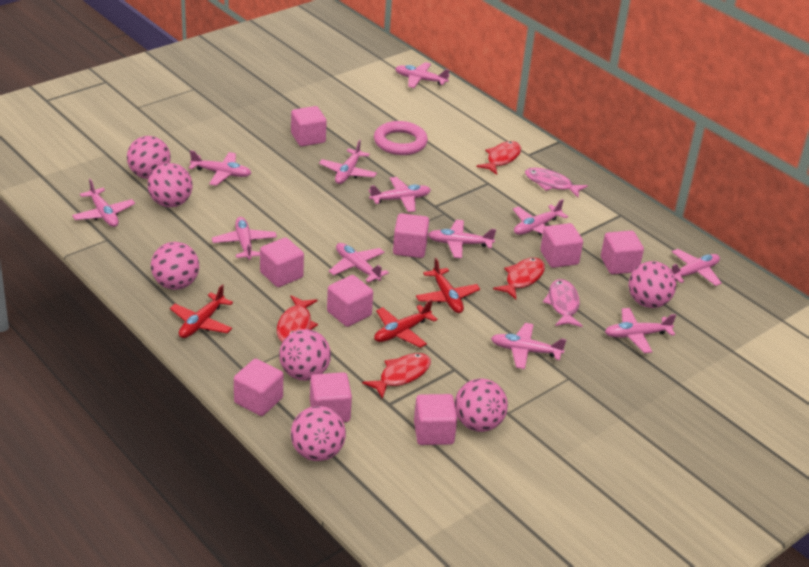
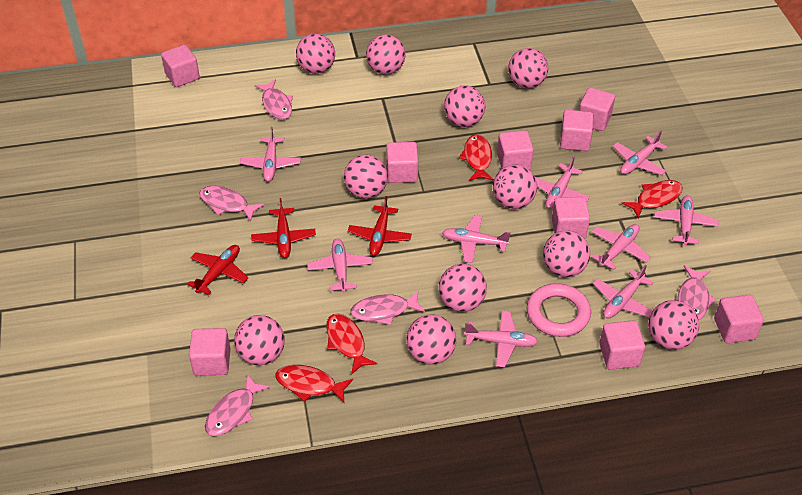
pink ball: [127,136,171,179] [148,163,192,207] [151,242,199,290] [279,329,331,381] [291,406,346,461] [455,378,508,432] [629,261,676,308] = 7 -> [234,315,285,365] [296,34,335,74] [344,154,388,199] [366,34,405,74] [406,314,456,365] [439,264,487,312] [444,85,485,127] [493,165,537,209] [508,48,548,88] [543,230,590,277] [648,300,699,350] = 11
pink fish: [525,168,588,197] [543,279,583,327] = 2 -> [199,186,264,222] [205,373,270,436] [254,79,293,120] [350,290,425,325] [678,265,717,320] = 5
pink plane: [72,179,135,227] [189,150,251,186] [212,217,277,260] [319,140,377,184] [329,243,389,283] [368,177,431,212] [395,62,450,88] [428,220,496,258] [491,323,567,369] [513,199,568,235] [605,308,676,353] [671,249,722,286] = 12 -> [240,127,301,182] [307,238,373,293] [442,215,511,263] [464,311,538,367] [535,156,590,209] [591,224,651,270] [593,265,654,319] [613,131,668,175] [654,195,719,245] = 9

